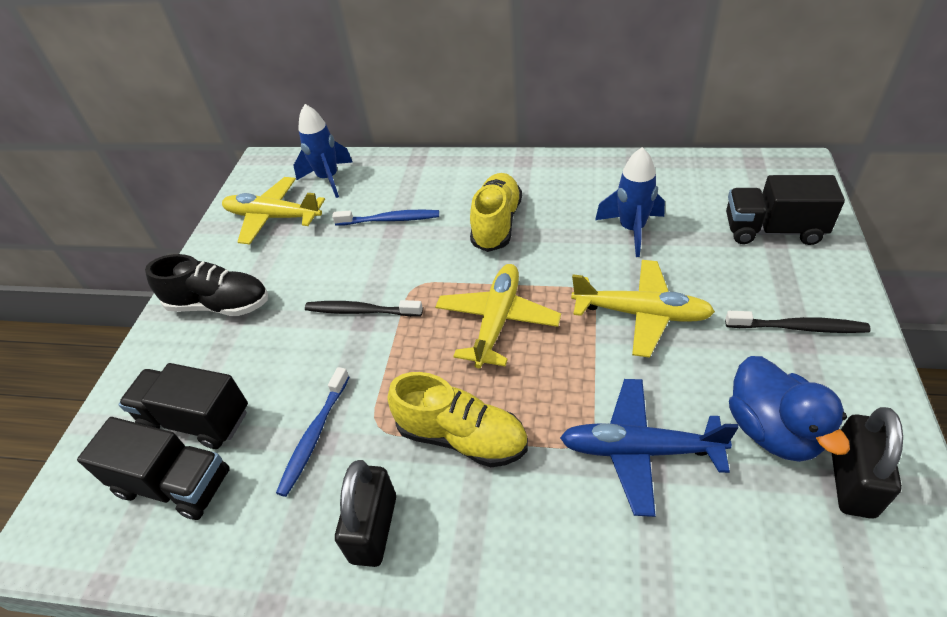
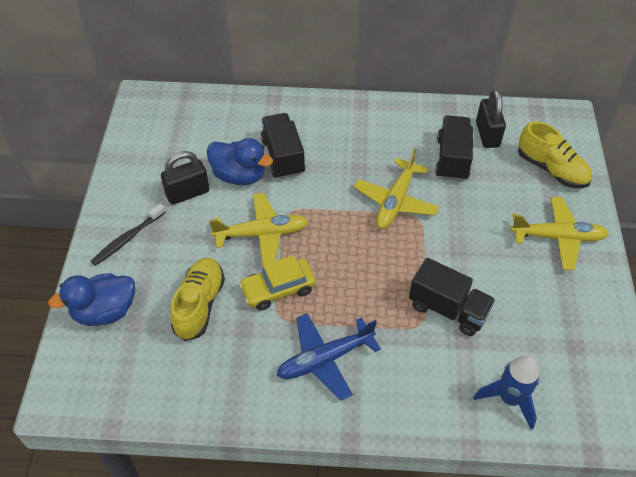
black shoe: [145,254,268,316] = 1 -> none = 0
black toothbrush: [305,300,423,317] [725,311,871,333] = 2 -> [91,203,166,266] = 1
blue duck: [729,356,850,462] = 1 -> [48,273,135,326] [207,138,273,185] = 2
blue rocket: [293,104,352,198] [595,147,665,257] = 2 -> [473,355,540,430] = 1
blue toothbrush: [276,367,349,497] [332,210,439,226] = 2 -> none = 0
yellow car: none = 0 -> [239,255,316,311] = 1

